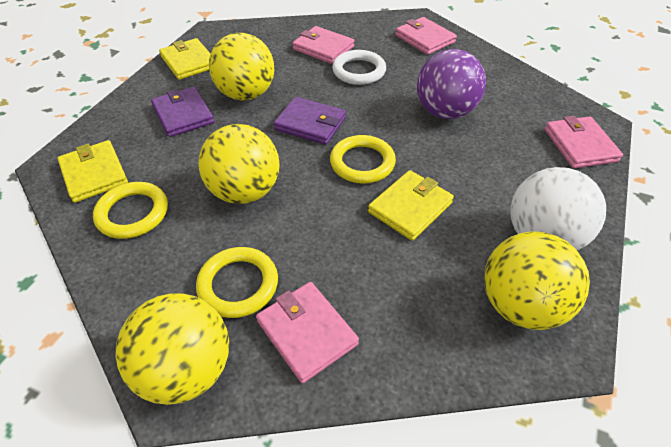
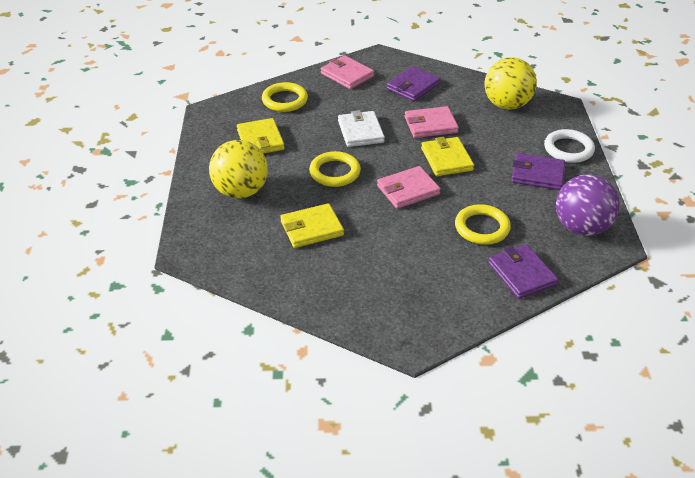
pink wallet: [256,282,359,383] [292,26,354,64] [395,17,457,55] [544,116,623,168] = 4 -> [321,55,374,89] [377,166,441,209] [405,106,459,138] = 3
purple wallet: [151,87,214,137] [273,97,346,145] = 2 -> [387,66,440,101] [488,244,558,299] [511,153,565,190] = 3
white ball: [510,167,606,250] = 1 -> none = 0
white wallet: none = 0 -> [338,110,385,147] = 1
yellow ball: [115,293,229,405] [198,124,280,204] [209,33,274,100] [484,231,590,330] = 4 -> [209,140,268,198] [484,57,537,110] = 2

